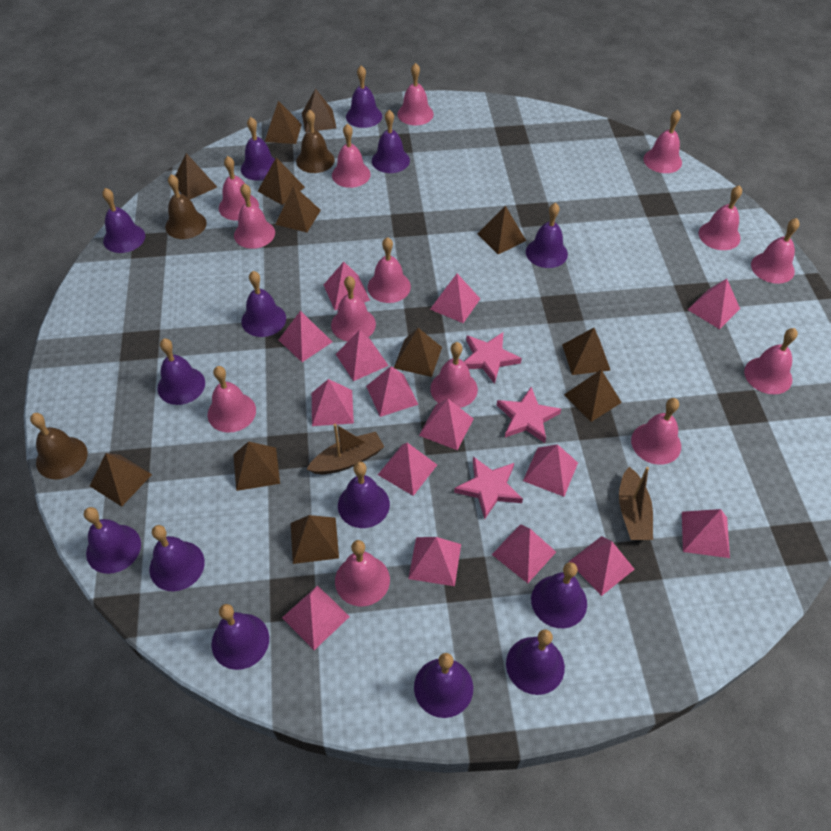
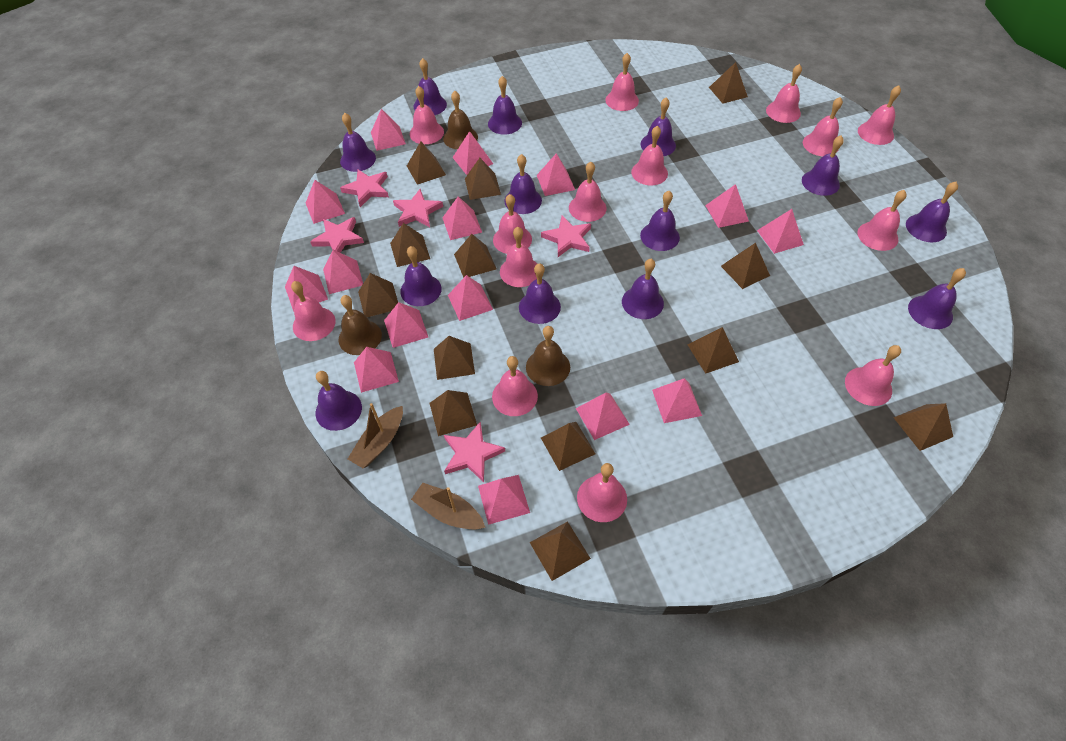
brown pyramid: [90,453,152,507] [175,153,217,199] [233,441,280,491] [258,158,305,205] [265,101,302,144] [275,185,321,232] [291,515,339,564] [302,88,336,132] [394,328,442,377] [477,206,526,254] [562,328,611,375] [564,370,622,422] = 12 -> [358,273,398,317] [390,223,430,267] [407,141,446,185] [430,390,477,436] [434,336,475,380] [454,234,496,278] [465,158,501,200] [530,521,591,581] [541,422,596,471] [687,327,739,374] [709,62,748,104] [721,243,770,289] [893,403,953,451] = 13
pink star: [454,457,523,519] [464,332,522,384] [497,387,561,443] = 3 -> [310,217,364,253] [340,170,389,207] [393,189,443,227] [444,422,505,482] [541,215,591,257] = 5
purple bell: [84,507,141,574] [102,188,145,253] [149,525,205,591] [157,338,205,405] [211,604,269,670] [241,117,275,181] [241,271,286,337] [338,462,390,528] [346,66,382,128] [372,110,410,173] [414,653,473,718] [506,629,565,695] [526,203,568,268] [531,562,587,628] = 14 -> [316,371,362,431] [340,113,376,172] [400,246,442,306] [414,58,447,115] [488,76,522,135] [504,154,542,214] [519,263,561,324] [622,259,664,319] [640,191,680,251] [641,97,676,156] [802,136,844,196] [906,182,958,242] [908,268,966,329] = 13

